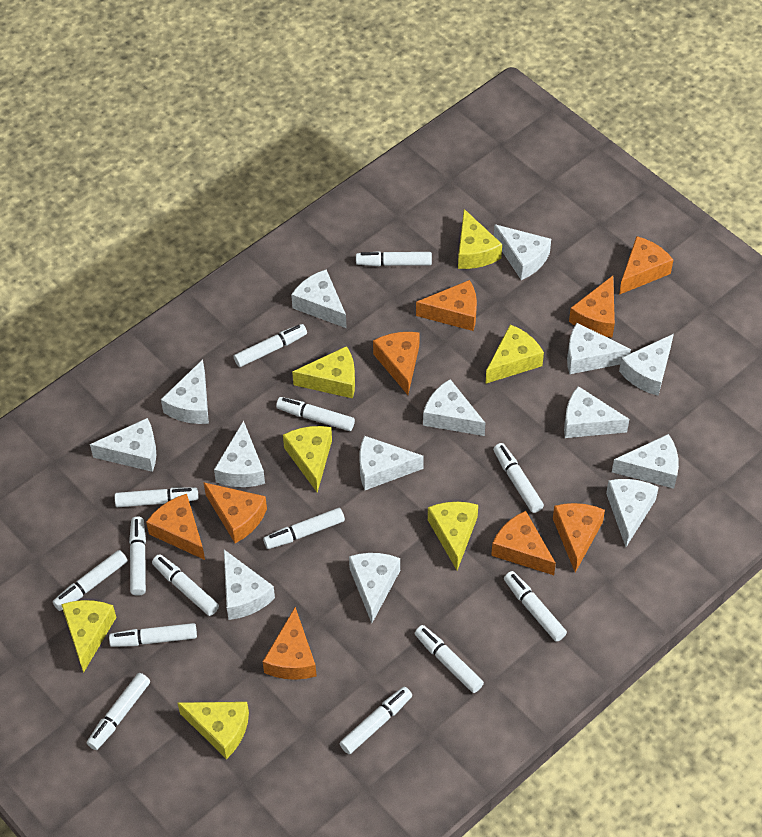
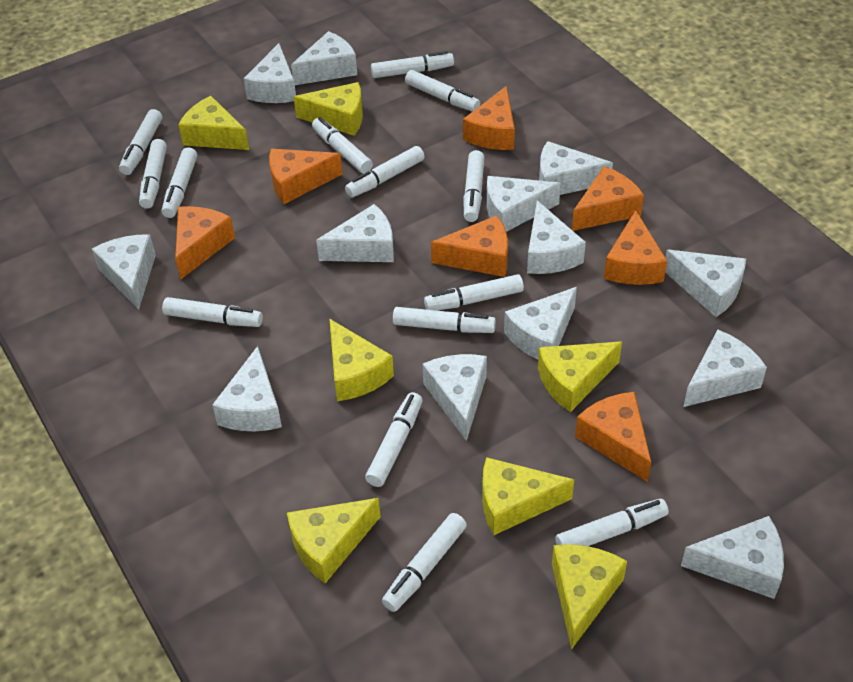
orange cheese: [146,494,205,560] [204,483,267,543] [262,607,317,680] [373,332,420,395] [416,280,477,331] [491,511,556,575] [553,503,605,572] [569,276,615,337] [619,236,673,295] = 9 -> [175,206,235,279] [269,149,343,204] [431,215,508,277] [463,86,515,150] [572,166,644,231] [575,392,651,482] [604,210,667,285] = 7
white cheese: [90,418,156,472] [161,359,209,424] [214,420,265,487] [224,550,275,620] [291,269,347,328] [349,553,400,623] [359,436,424,490] [423,379,485,436] [494,224,551,280] [564,386,629,438] [567,323,631,374] [606,479,659,547] [612,434,679,489] [619,334,674,396] = 14 -> [92,234,156,310] [212,346,282,431] [243,43,296,103] [291,31,357,85] [316,204,394,262] [422,354,487,441] [487,176,561,232] [504,287,577,359] [527,200,586,274] [539,141,613,195] [665,250,746,317] [681,516,784,599] [683,330,767,407] = 13

